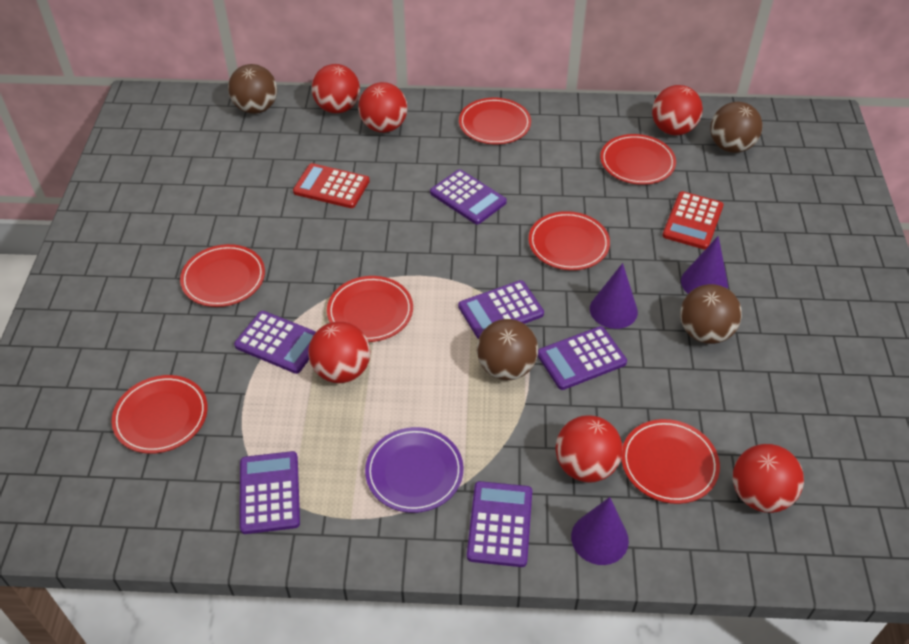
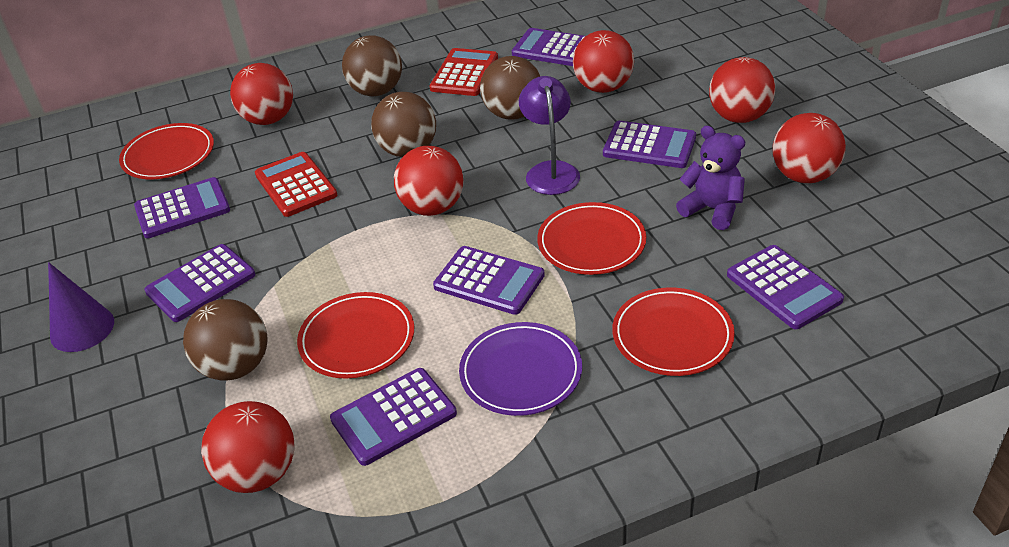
purple calculator: [234,311,316,374] [240,451,300,534] [430,169,507,224] [458,280,544,339] [467,481,532,567] [538,326,627,390] = 6 -> [134,177,230,238] [144,244,255,322] [330,368,457,466] [433,246,545,315] [512,28,585,66] [603,121,696,168] [727,245,844,329] = 7
purple cone: [571,497,629,565] [590,263,638,329] [681,236,728,294] = 3 -> [48,262,114,352] = 1
purple lamp: none = 0 -> [519,76,580,195] = 1
purple teddy bear: none = 0 -> [676,126,745,230] = 1
red plate: [112,375,208,454] [180,244,265,307] [327,276,413,342] [459,98,531,144] [529,211,610,270] [600,134,676,185] [621,419,720,504] = 7 -> [119,123,214,179] [297,292,414,379] [537,202,646,275] [612,288,735,376] = 4

